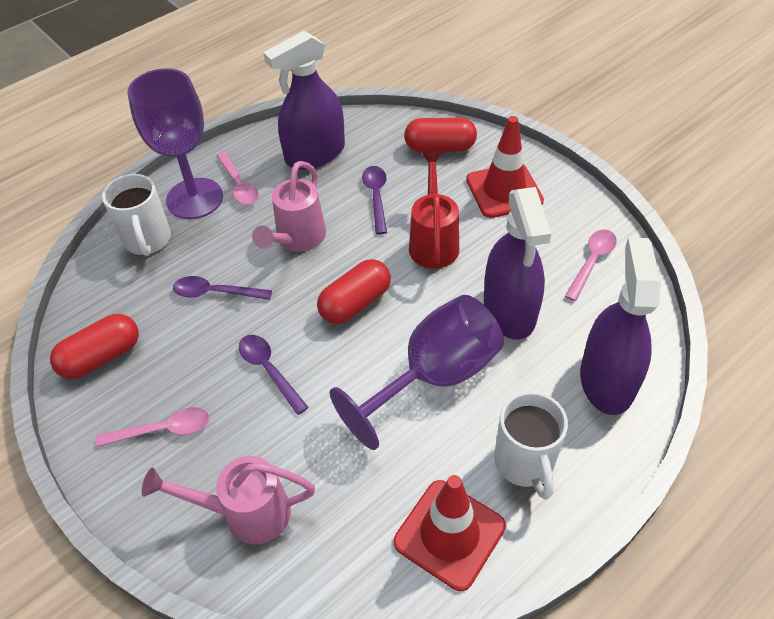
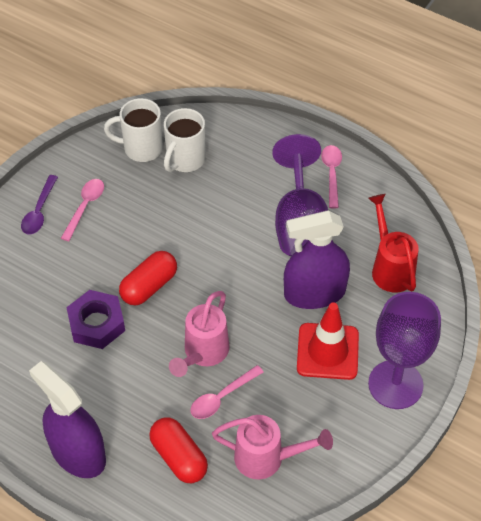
purple nut: none = 0 -> [66,290,125,349] = 1
purple spoon: [173,276,272,300] [239,335,309,415] [362,166,387,234] = 3 -> [21,175,58,234] = 1
purple spray bottle: [263,31,345,170] [484,187,551,339] [580,237,661,415] = 3 -> [29,361,106,478] [284,210,350,309] = 2
red capsule: [50,314,139,379] [317,259,391,324] [404,118,477,152] = 3 -> [119,251,177,305] [149,418,208,483] = 2
red traffic cone: [394,475,506,591] [466,116,544,218] = 2 -> [297,302,359,380] = 1

